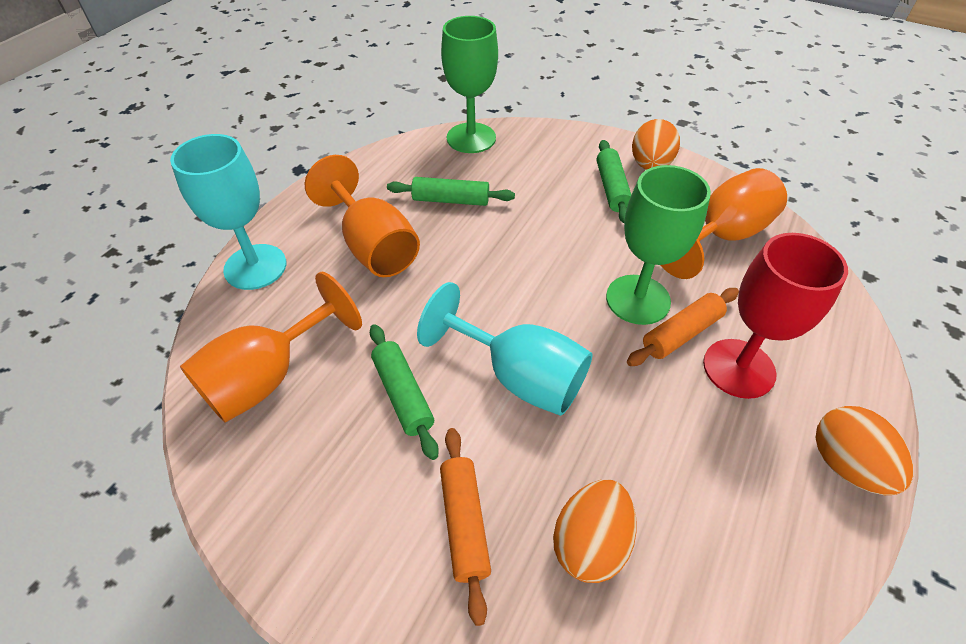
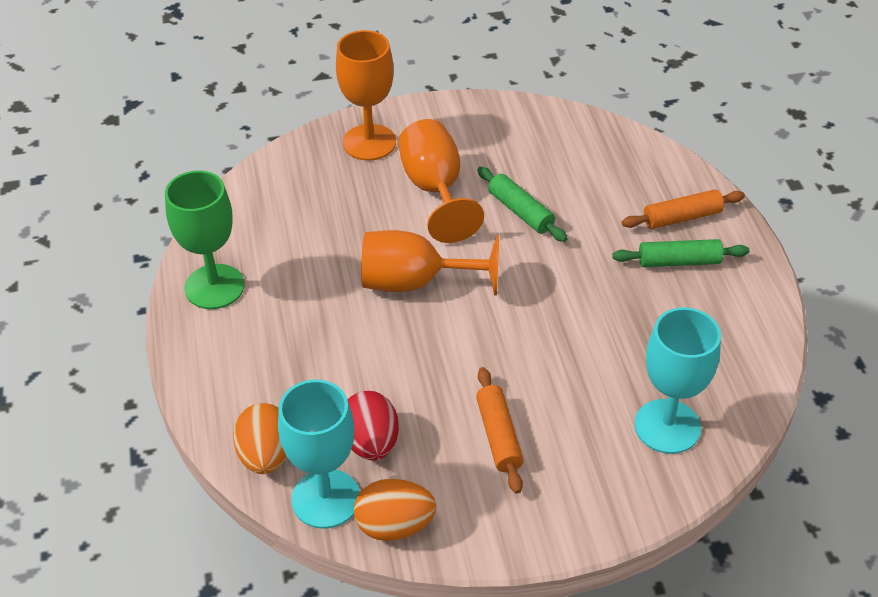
green goblet: [441,16,498,153] [606,165,711,325] = 2 -> [165,170,244,309] = 1
green rolling pin: [370,324,439,460] [387,177,515,206] [597,140,631,223] = 3 -> [477,167,568,242] [612,239,749,267] = 2
orange egg: [553,480,636,583] [632,119,680,170] [816,406,913,495] = 3 -> [233,403,287,474] [354,478,436,541] = 2
red egg: none = 0 -> [347,391,399,461] = 1
red goblet: [703,233,848,399] = 1 -> none = 0

